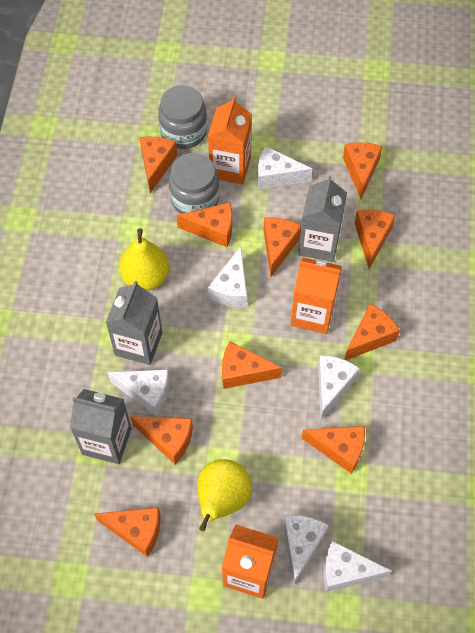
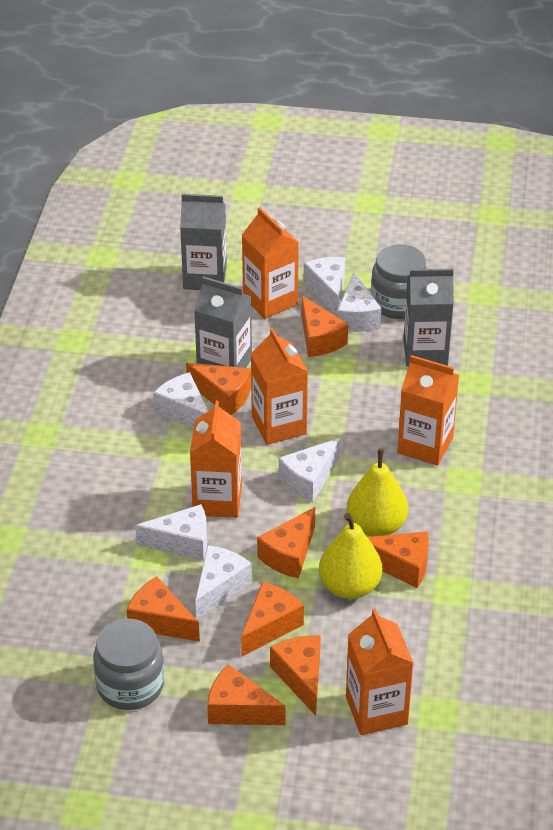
orange carton: [208,96,252,184] [222,524,279,599] [291,257,342,334] = 3 -> [190,401,242,518] [242,207,299,319] [251,328,308,445] [346,608,414,735] [397,355,459,466] = 5
orange cheese: [94,507,160,557] [130,416,193,465] [139,137,177,193] [176,203,232,247] [222,341,282,389] [263,218,301,277] [302,426,365,474] [343,142,382,199] [344,304,400,360] [354,210,396,269] = 10 -> [126,576,200,642] [186,363,251,415] [207,664,286,725] [241,582,304,657] [257,507,315,579] [270,635,321,716] [301,295,348,357] [368,531,429,588] = 8

